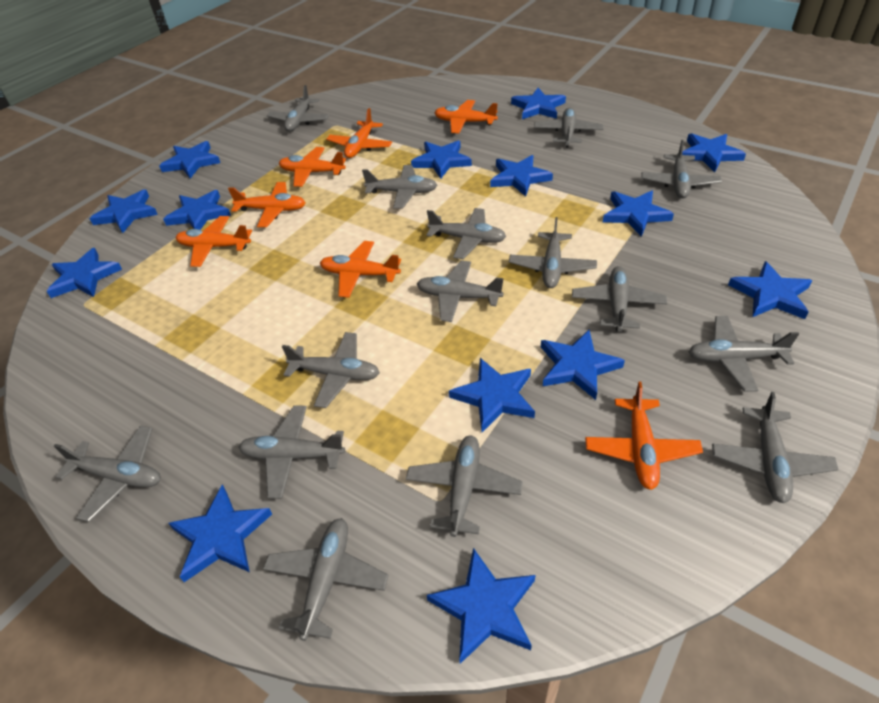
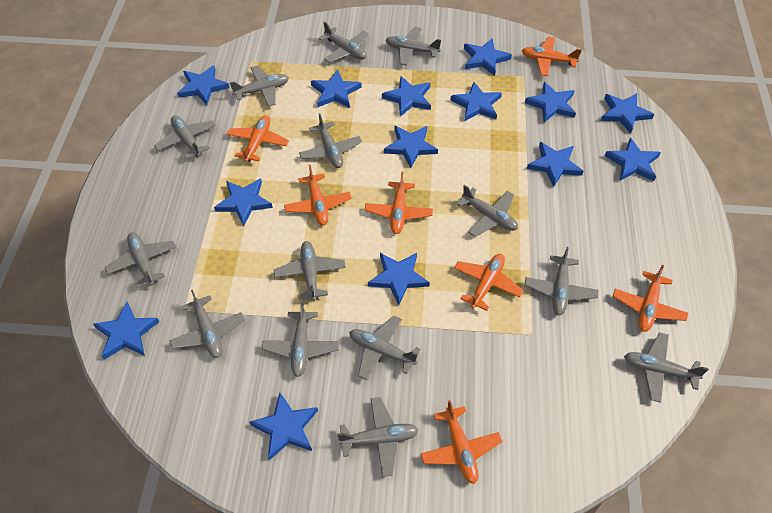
grey plane: [54,425,161,522] [239,405,345,499] [263,518,388,641] [267,85,329,131] [282,332,380,408] [362,165,437,208] [406,435,522,537] [417,261,504,322] [427,208,506,259] [509,217,597,288] [534,107,603,148] [572,266,667,332] [641,140,722,198] [689,316,799,392] [712,392,838,503] = 15 -> [105,232,176,288] [154,116,216,159] [169,290,245,358] [230,65,289,107] [262,301,339,377] [274,241,346,301] [299,113,362,168] [318,22,369,63] [337,397,419,477] [349,315,421,380] [386,27,441,66] [457,185,518,237] [525,247,599,315] [624,332,709,403] = 14

